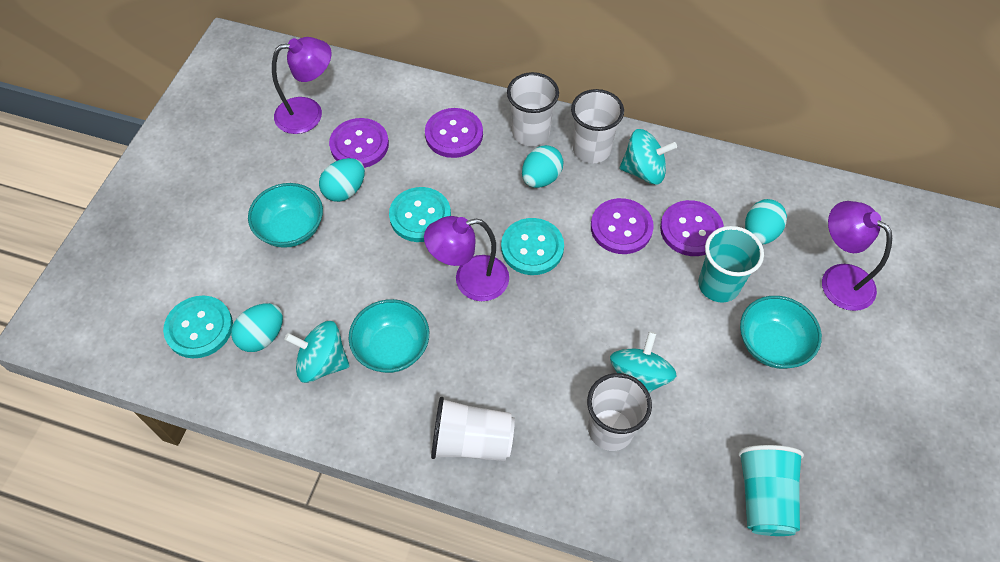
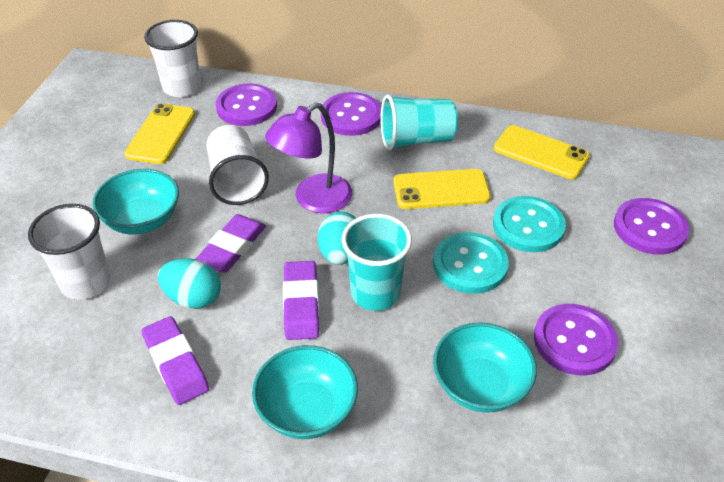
purple eraser: none = 0 -> [141,316,209,405] [196,214,266,272] [283,261,319,340] = 3
purple lamp: [272,37,332,134] [424,216,509,301] [822,201,892,311] = 3 -> [265,102,352,213] = 1
turquoise button: [163,296,233,358] [389,187,451,242] [501,218,564,275] = 3 -> [433,232,509,294] [493,196,566,252] = 2
turquoise egg: [231,303,283,352] [319,158,365,202] [522,145,564,188] [745,199,787,244] = 4 -> [158,258,221,309] [318,212,356,265] = 2
turquoise spinning top: [284,321,350,383] [610,331,677,393] [620,129,677,185] = 3 -> none = 0
white cup: [431,397,515,461] [507,72,559,146] [571,89,624,163] [587,373,652,451] = 4 -> [28,204,111,300] [144,20,201,97] [206,125,269,205] = 3
yellow phone: none = 0 -> [124,103,195,164] [393,169,491,209] [494,125,590,179] = 3

